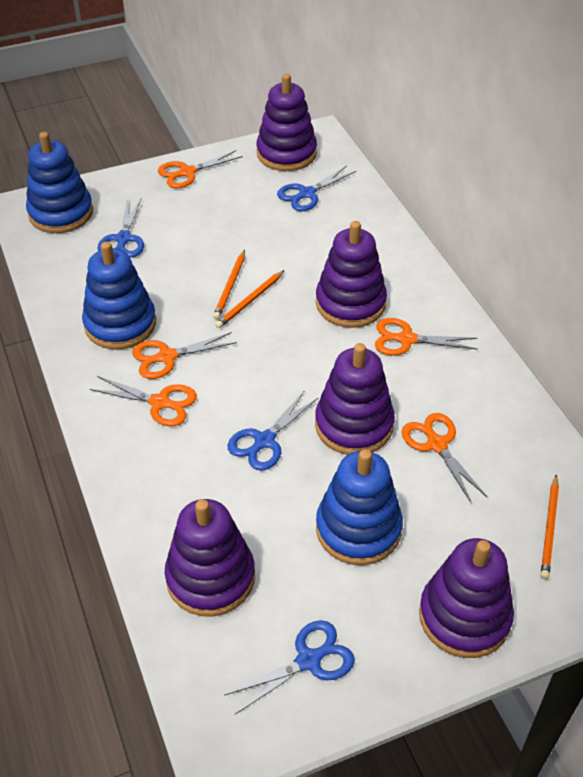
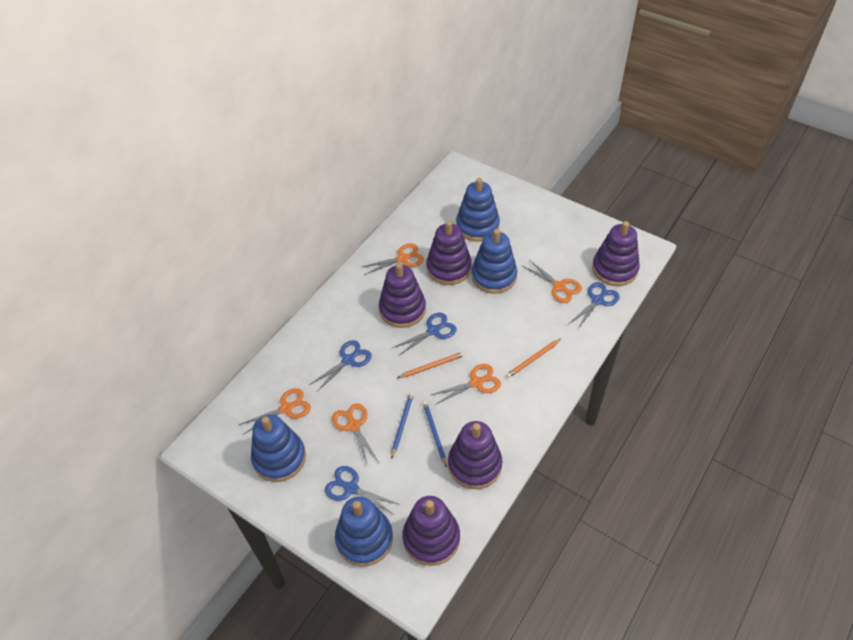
blue pencil: none = 0 -> [391,392,414,459] [422,401,447,468] = 2
blue stacking toy: [26,132,93,233] [82,242,156,350] [316,449,403,565] = 3 -> [251,415,306,482] [335,497,393,567] [456,178,500,241] [471,229,517,294] = 4
orange pencil: [213,250,245,319] [215,270,284,328] [541,475,559,579] = 3 -> [397,352,465,378] [506,339,561,378] = 2

